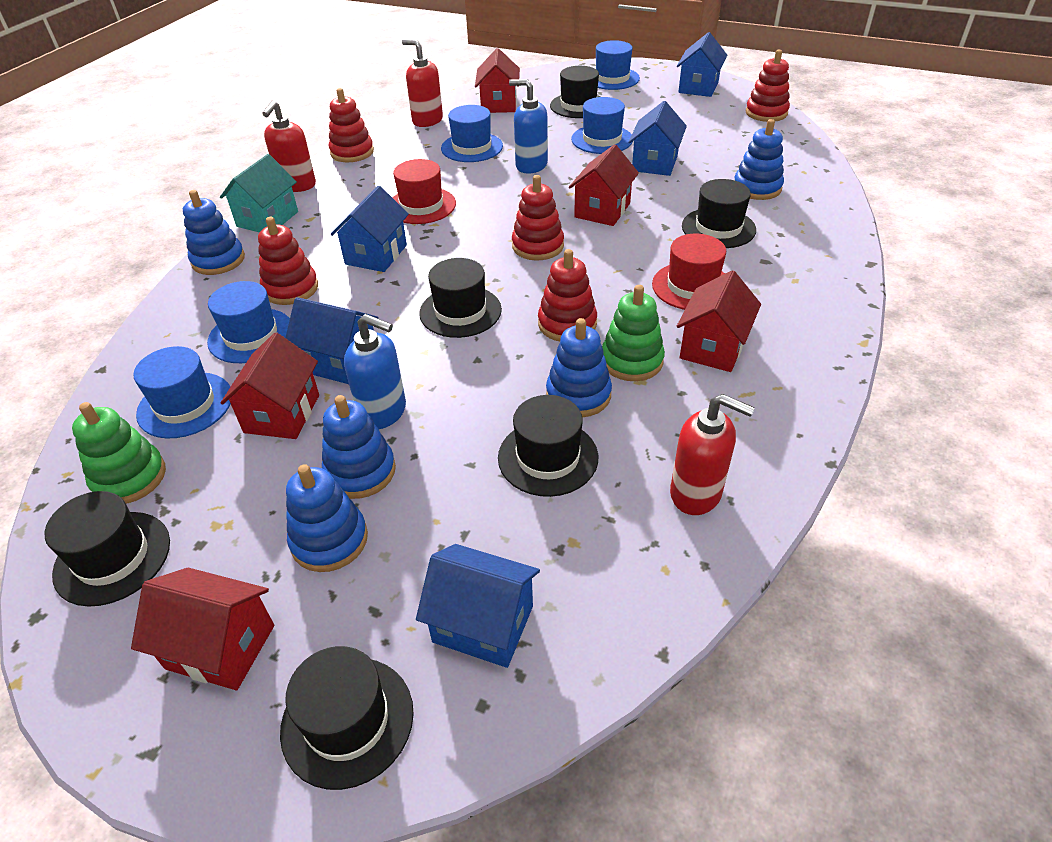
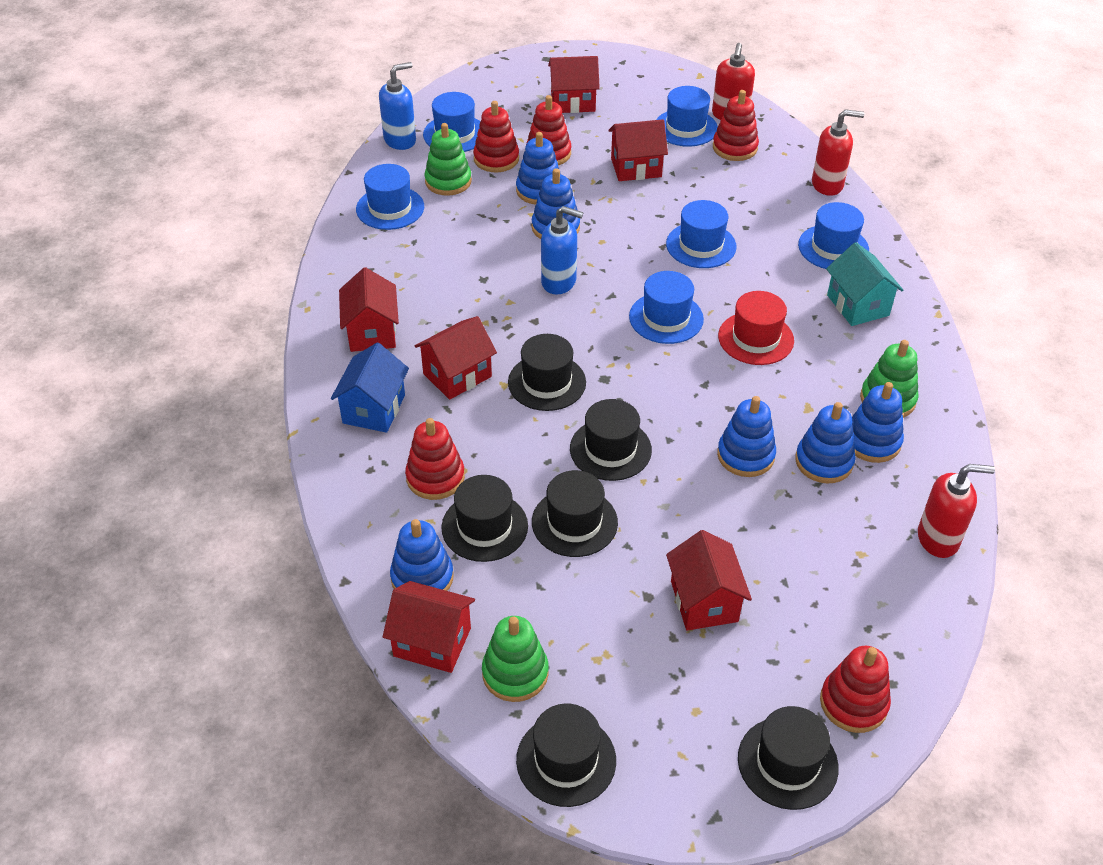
blue hat: [133,346,231,438] [207,281,290,363] [441,105,503,162] [571,97,633,154] [596,40,640,90] = 5 -> [356,164,424,230] [423,92,480,152] [629,271,704,344] [656,86,718,147] [666,200,737,268] [798,202,869,269] = 6
blue house: [285,297,378,384] [331,186,409,272] [416,544,540,668] [628,101,687,176] [677,32,727,97] = 5 -> [331,343,409,433] = 1
blue stacking toy: [183,190,245,275] [286,464,368,572] [322,395,396,499] [546,318,612,417] [734,119,784,200] = 5 -> [390,519,454,591] [516,132,561,205] [532,168,580,239] [717,396,776,477] [795,402,856,483] [852,382,904,463] = 6
green stacking toy: [72,402,166,504] [602,285,665,381] = 2 -> [425,123,472,196] [482,616,549,702] [860,340,919,418] = 3
red hat: [392,159,456,224] [652,234,726,310] = 2 -> [718,291,794,365] = 1
red house: [131,568,274,690] [221,332,319,439] [475,48,520,113] [569,144,639,226] [677,270,761,372] = 5 -> [339,267,399,352] [383,581,475,673] [414,316,497,400] [548,56,600,113] [608,119,668,181] [666,530,752,631] = 6

